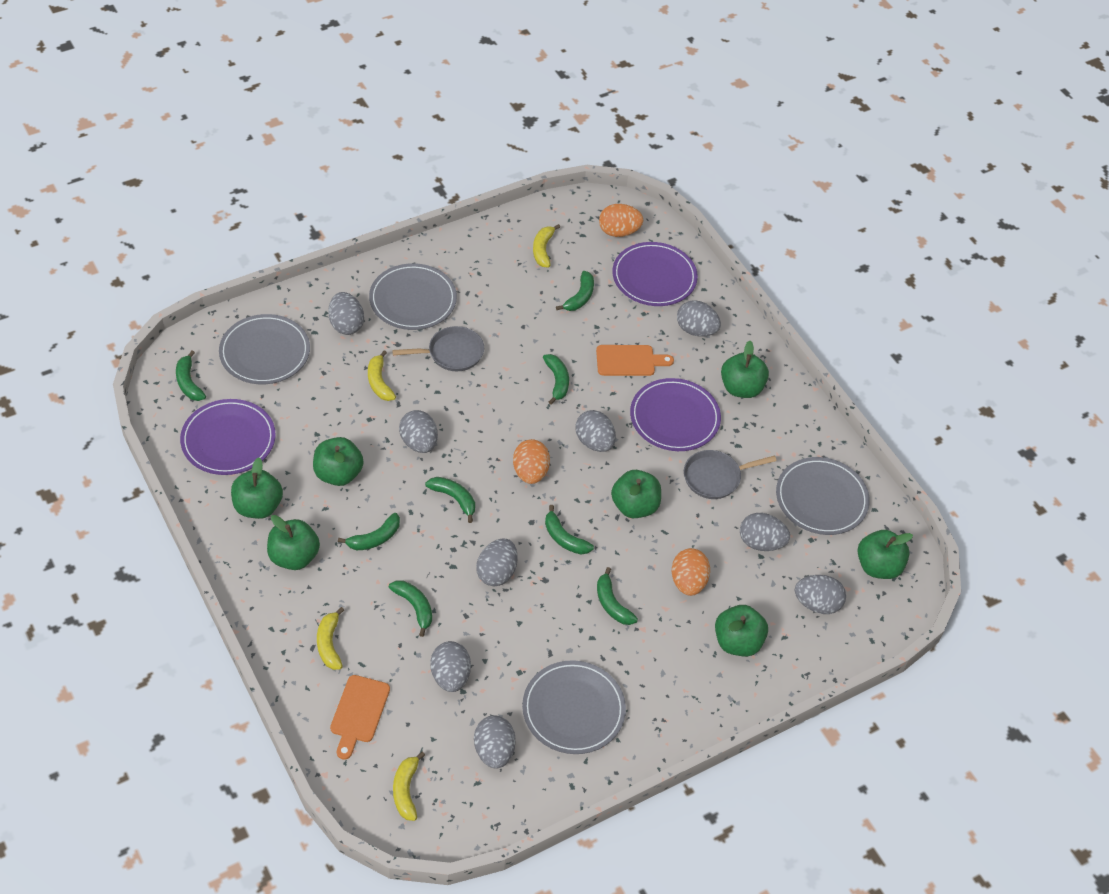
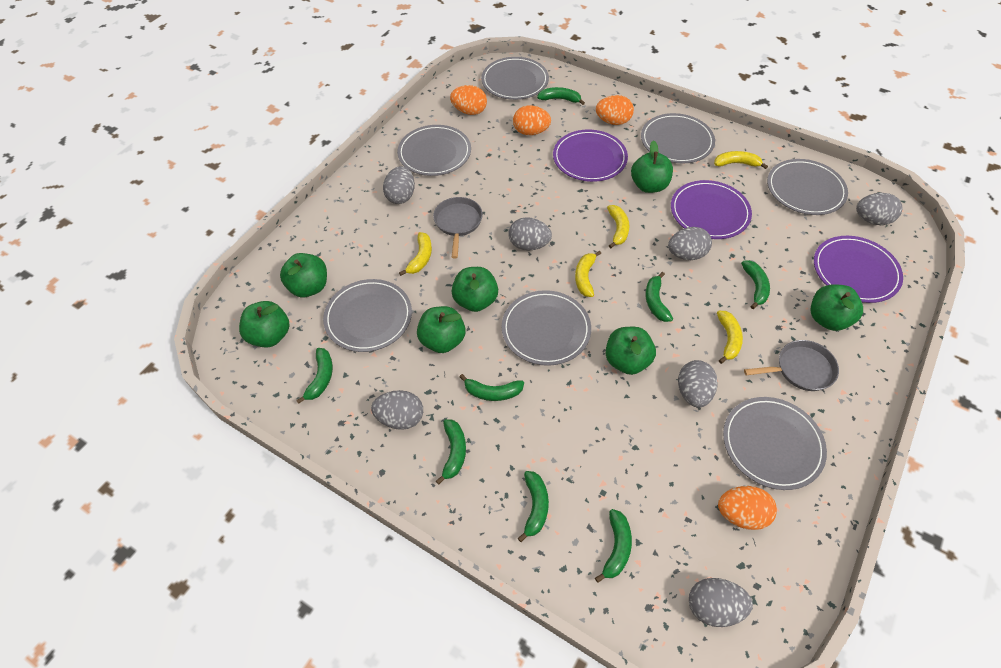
grey egg: [328,292,364,335] [399,410,438,453] [430,641,471,692] [474,715,516,768] [476,538,518,586] [575,410,616,452] [677,300,721,337] [740,513,790,551] [795,575,846,614] = 9 -> [371,390,423,430] [383,166,415,204] [508,217,552,251] [668,227,712,260] [678,360,718,407] [689,578,753,627] [856,193,902,225] = 7
grey plate: [219,314,310,384] [369,263,457,330] [522,660,626,754] [776,457,870,535] = 4 -> [323,279,412,352] [397,125,471,176] [481,57,549,100] [502,290,591,366] [641,113,715,163] [723,397,827,490] [767,159,848,215] = 7
orange cutting board: [330,675,390,760] [596,345,674,376] = 2 -> none = 0
orange egg: [513,439,550,484] [599,204,643,237] [672,548,710,596] = 3 -> [450,85,487,115] [513,106,551,135] [596,95,634,125] [718,486,777,530] = 4
yellow banana: [317,607,344,670] [368,350,396,401] [393,752,425,821] [533,224,560,267] = 4 -> [399,232,432,276] [575,251,601,297] [607,205,630,248] [714,151,768,169] [717,311,743,364] = 5

